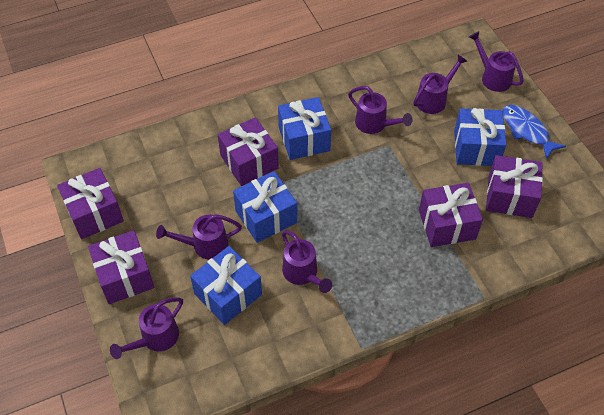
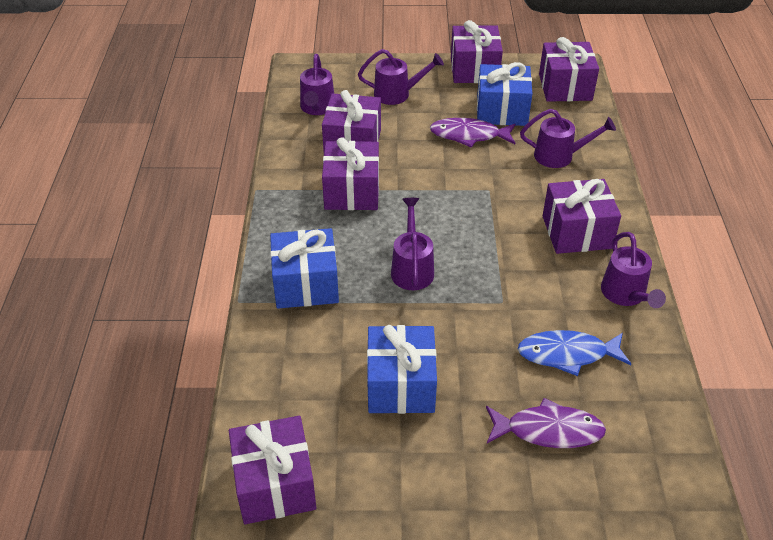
blue gift: [190,246,262,325] [233,171,297,243] [278,97,331,160] [454,108,506,166] = 4 -> [270,228,339,309] [367,325,437,414] [477,62,532,126] = 3
purple fish: none = 0 -> [430,118,515,147] [486,398,606,448] = 2
purple gift: [57,168,124,239] [88,230,154,304] [218,117,279,186] [419,183,483,247] [486,155,543,218] = 5 -> [229,416,316,524] [322,90,381,151] [322,137,379,210] [451,20,503,83] [539,37,599,102] [543,179,621,254] = 6
purple watering can: [110,297,183,359] [156,214,242,260] [282,231,332,293] [348,86,413,134] [413,55,467,114] [469,31,524,92] = 6 -> [300,54,334,115] [358,49,444,105] [391,198,434,290] [520,109,616,168] [601,232,666,308] = 5

